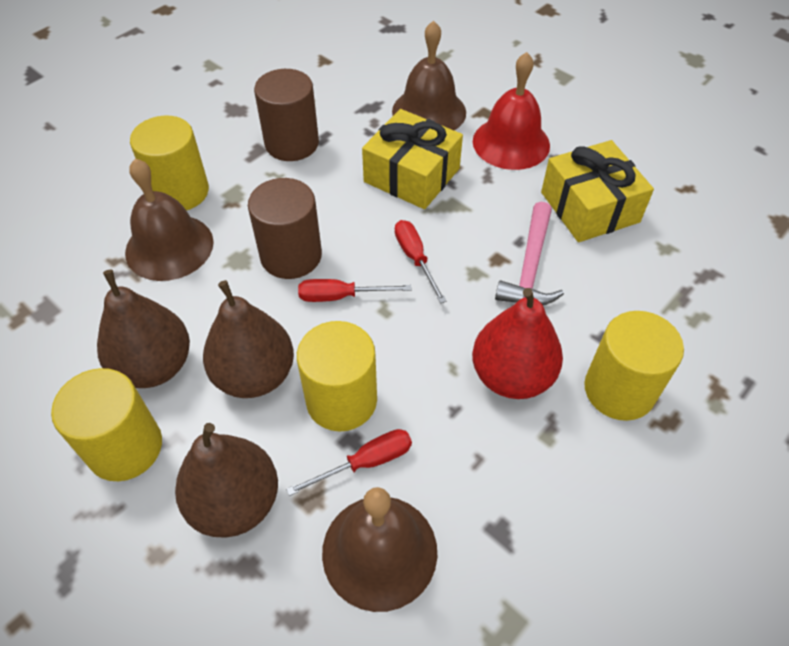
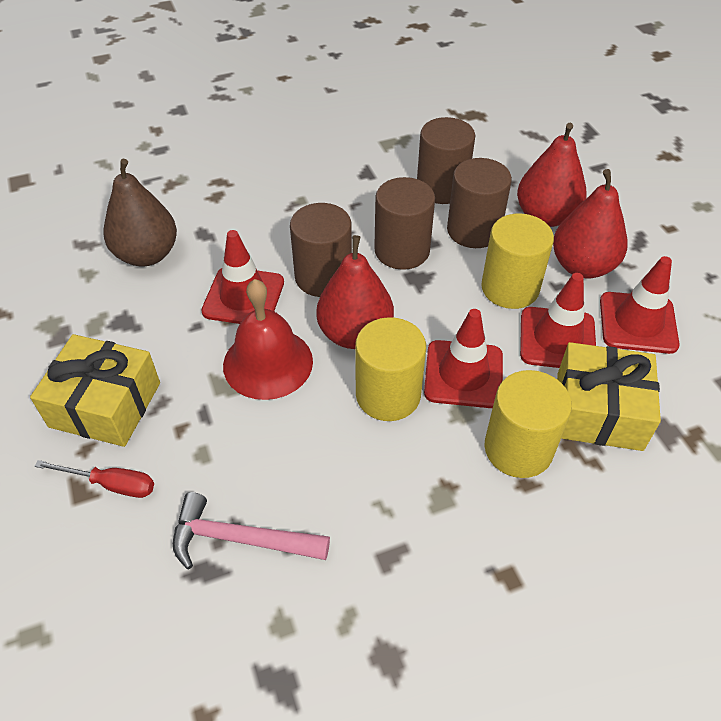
brown bell: [125,159,214,281] [322,487,437,612] [392,20,466,130] = 3 -> none = 0
brown cylinder: [248,178,322,279] [254,69,319,161] = 2 -> [290,203,352,297] [374,177,435,270] [417,117,475,204] [447,158,512,248] = 4
brown pear: [97,270,190,388] [175,423,278,538] [203,280,294,398] = 3 -> [103,159,177,266] = 1
red pear: [472,288,563,399] = 1 -> [316,235,394,349] [517,123,587,227] [553,169,628,279] = 3
red screwdriver: [286,429,412,496] [298,279,411,302] [395,220,446,303] = 3 -> [35,460,154,498] = 1
red traffic cone: none = 0 -> [201,230,284,324] [424,309,503,408] [520,273,596,368] [600,256,680,354] = 4
yellow cylinder: [51,368,162,481] [130,116,209,210] [297,321,377,432] [584,311,684,421] = 4 -> [355,317,426,421] [481,213,554,309] [484,370,572,478] = 3

